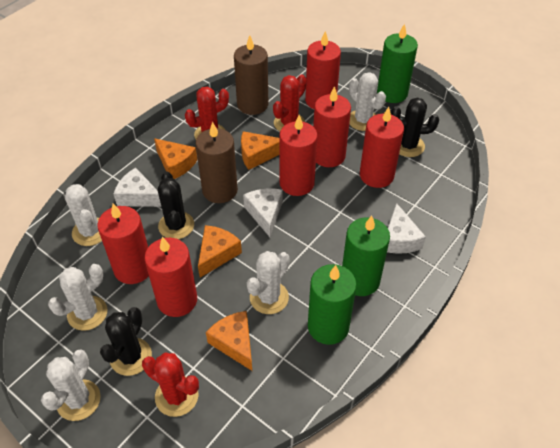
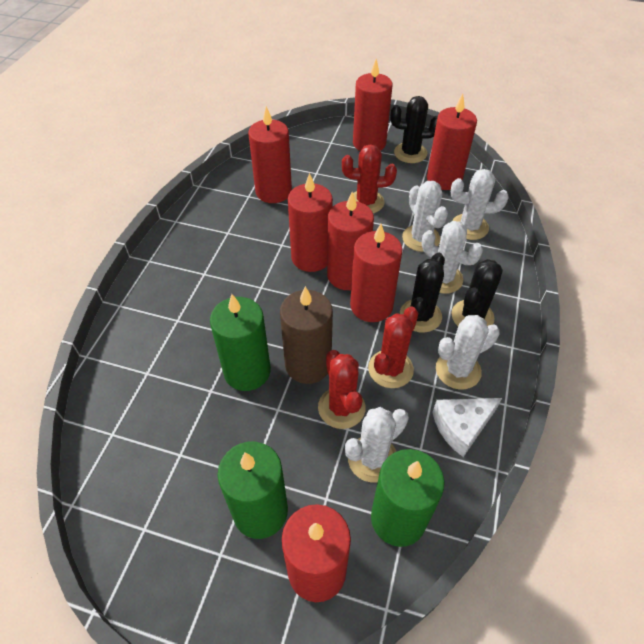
brown candle: [196,122,238,203] [234,35,268,115] = 2 -> [280,286,333,384] = 1
orange cheese: [154,138,198,179] [198,225,242,278] [206,311,252,371] [241,131,279,170] = 4 -> none = 0
red candle: [97,203,149,284] [144,237,197,317] [279,115,318,196] [305,31,341,109] [313,86,351,167] [360,107,404,188] = 6 -> [248,106,292,203] [282,504,351,602] [288,173,333,272] [327,192,374,290] [350,224,402,322] [353,59,393,151] [427,94,477,190] = 7
white cheese: [114,168,161,207] [243,189,283,237] [387,203,426,254] = 3 -> [432,398,502,457] = 1

